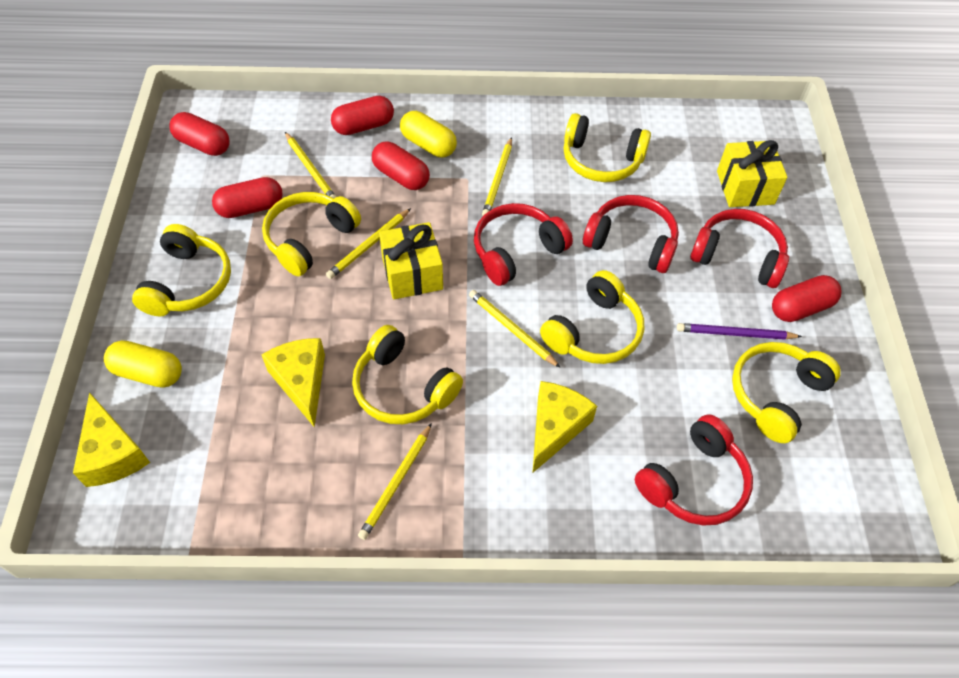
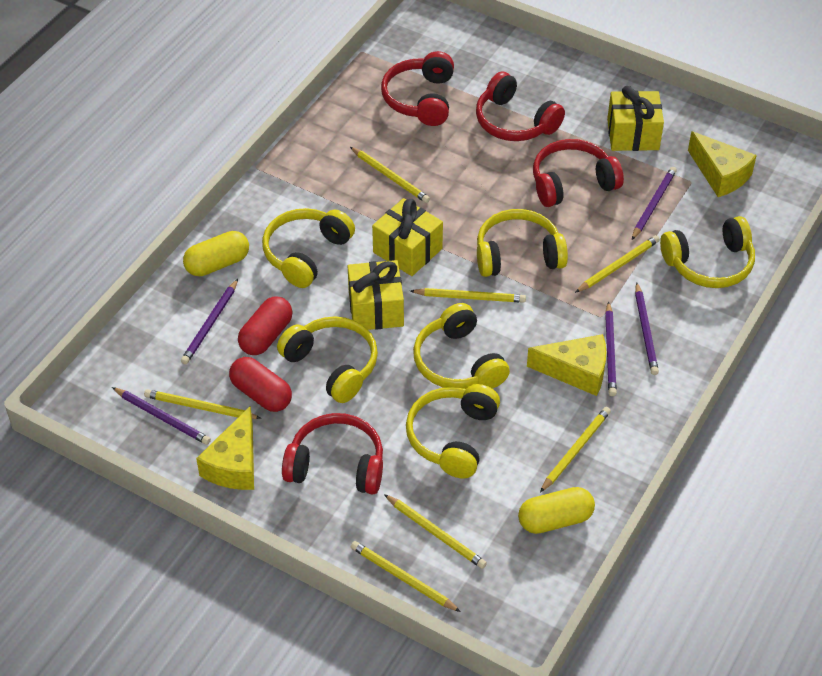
purple pencil: [677,323,802,340] = 1 -> [112,387,211,445] [181,279,238,364] [605,301,617,396] [632,167,677,240] [635,282,659,375] = 5
red capsule: [169,112,230,156] [212,177,283,218] [331,96,394,135] [372,142,430,190] [772,275,842,322] = 5 -> [229,357,292,412] [238,296,293,355] = 2
yellow gift: [379,222,443,299] [717,140,787,207] = 2 -> [348,260,404,330] [372,198,443,276] [607,86,664,151] = 3
yellow pencil: [285,132,336,199] [326,208,411,279] [358,423,432,540] [469,290,561,368] [482,137,512,216] = 5 -> [144,389,261,419] [350,147,430,203] [351,541,461,612] [384,494,487,569] [410,288,526,303] [540,407,611,492] [575,235,660,293] = 7

